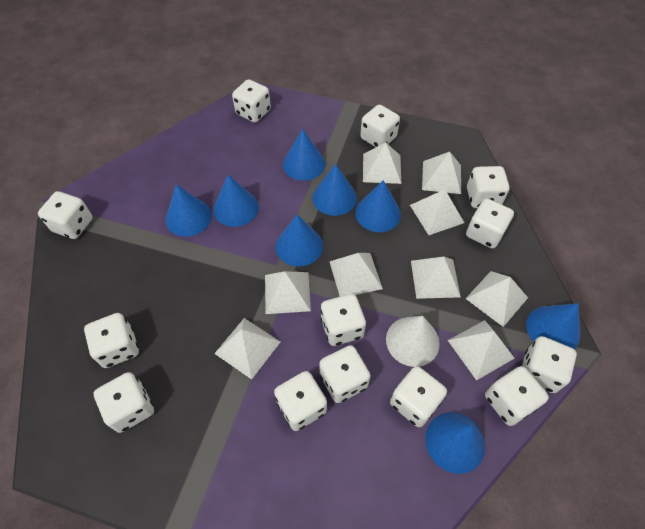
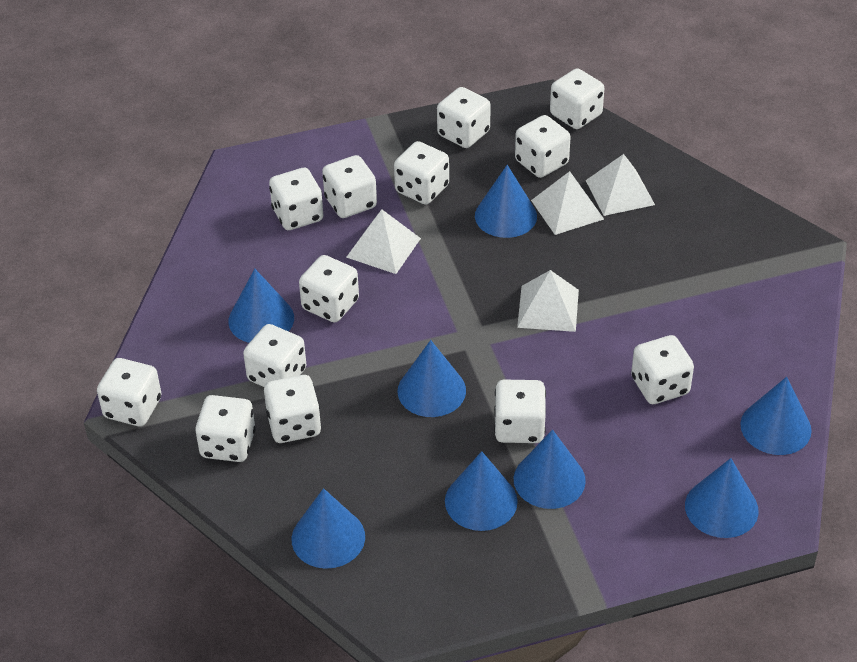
white cone: [386,316,440,367] = 1 -> none = 0
white pyramid: [214,318,280,379] [265,271,311,314] [329,253,383,296] [363,142,401,184] [410,189,464,235] [411,257,461,299] [422,151,461,194] [448,320,515,381] [465,271,528,327] = 9 -> [346,210,421,274] [517,270,579,332] [531,171,604,235] [585,154,655,216] = 4

